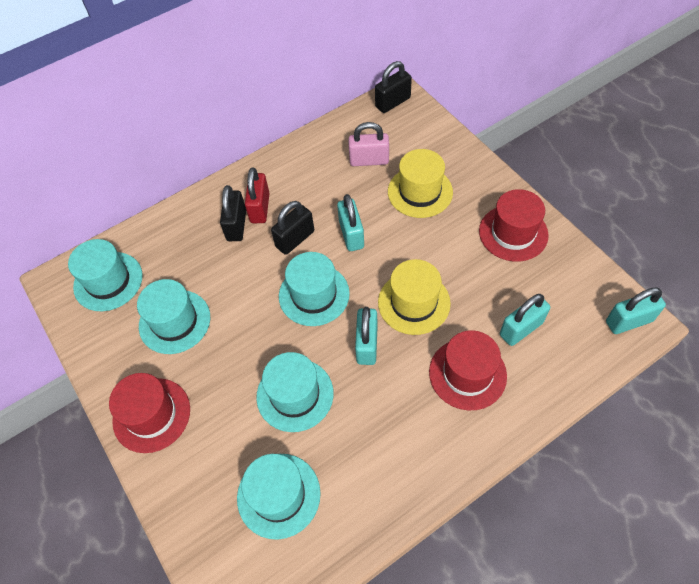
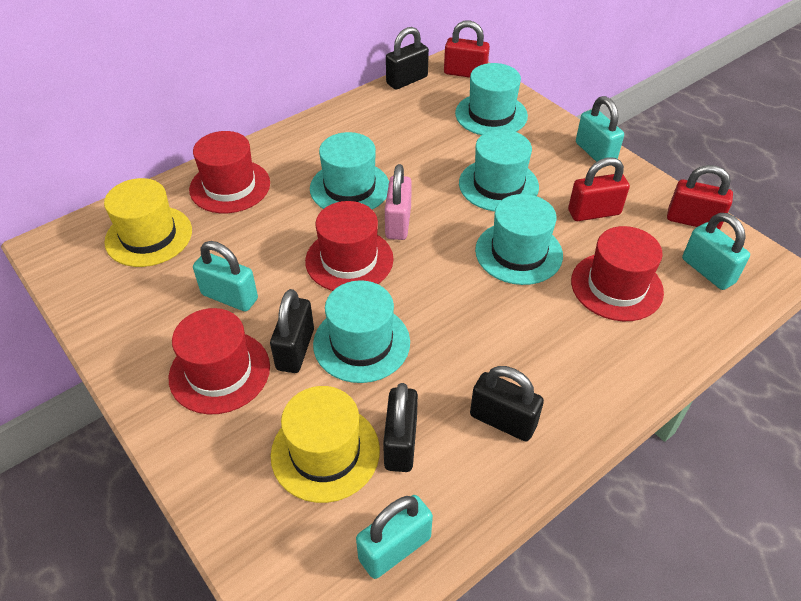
black padlock: [220,185,246,241] [271,201,314,255] [375,61,412,113] = 3 -> [270,289,314,373] [383,383,418,472] [386,27,429,90] [470,366,544,441] = 4
red hat: [109,373,190,453] [429,330,507,410] [479,189,549,262] = 3 -> [169,308,270,414] [189,131,270,213] [305,201,393,291] [571,226,664,321] = 4
red padlock: [245,167,270,223] = 1 -> [444,20,490,78] [568,157,630,221] [667,165,733,230] = 3

